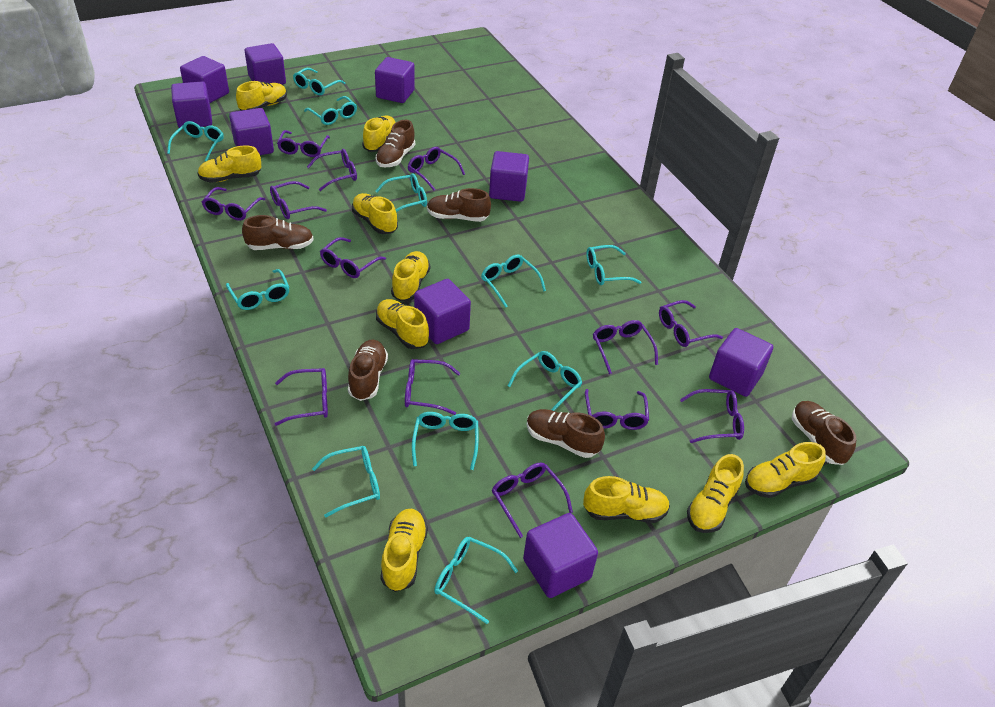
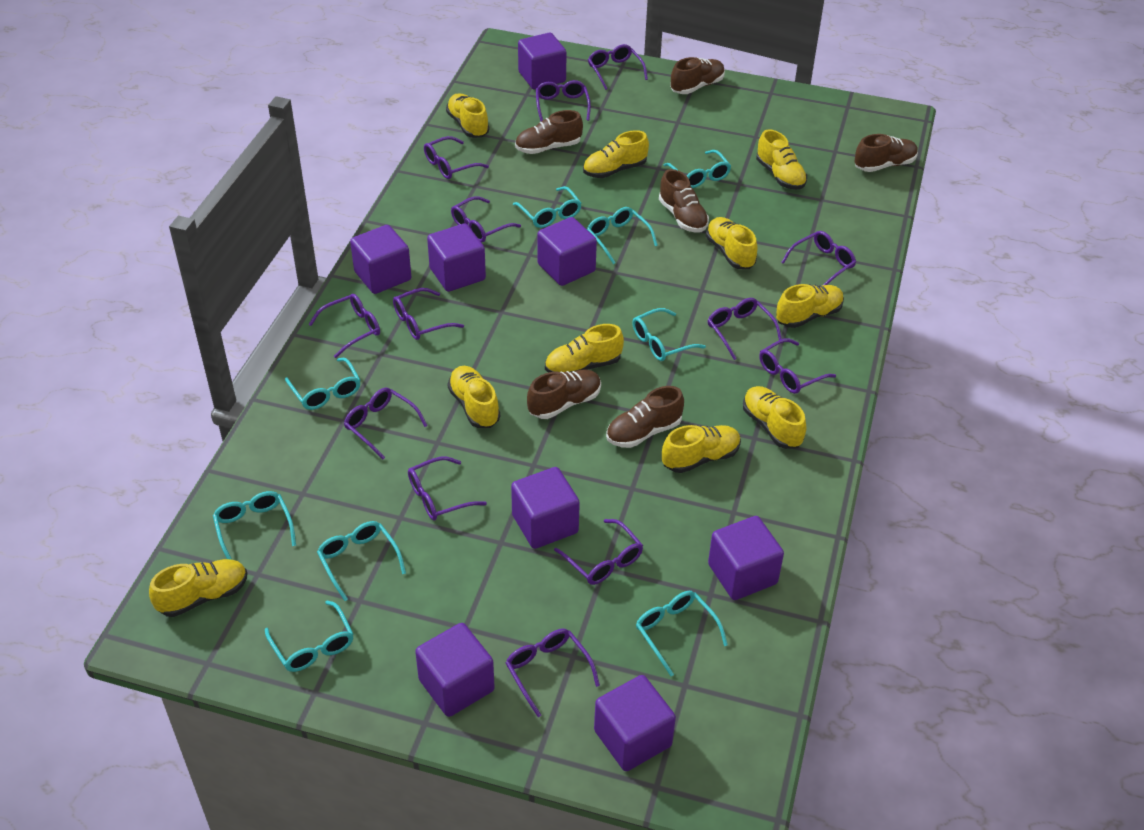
purple cube: [171,81,212,128] [180,56,229,103] [229,108,274,155] [245,43,286,85] [375,57,415,103] [414,279,471,344] [489,151,529,202] [523,513,598,598] [709,328,773,397] = 9 -> [350,225,411,294] [415,623,495,717] [427,223,486,292] [511,467,580,549] [518,33,567,89] [537,217,597,286] [594,675,676,771] [708,516,784,600] = 8
turquoise glasses: [167,121,224,161] [226,269,290,310] [293,68,346,95] [304,96,357,125] [312,446,380,518] [375,173,427,212] [412,412,479,470] [434,537,518,624] [481,255,546,308] [508,351,582,411] [586,245,641,285] = 11 -> [213,491,296,560] [265,600,353,672] [285,358,360,410] [317,521,406,601] [513,186,582,228] [587,207,658,264] [632,308,706,361] [636,591,728,676] [664,150,731,188] = 9

